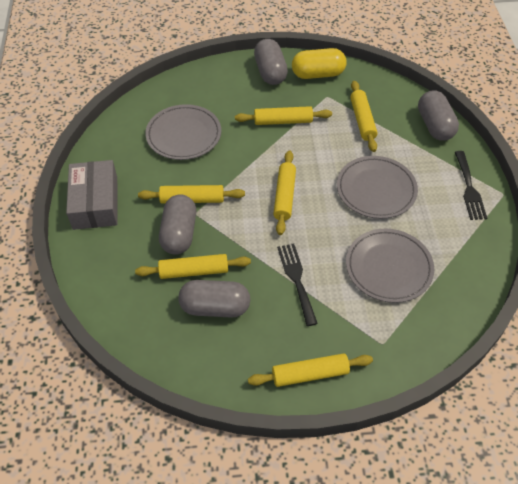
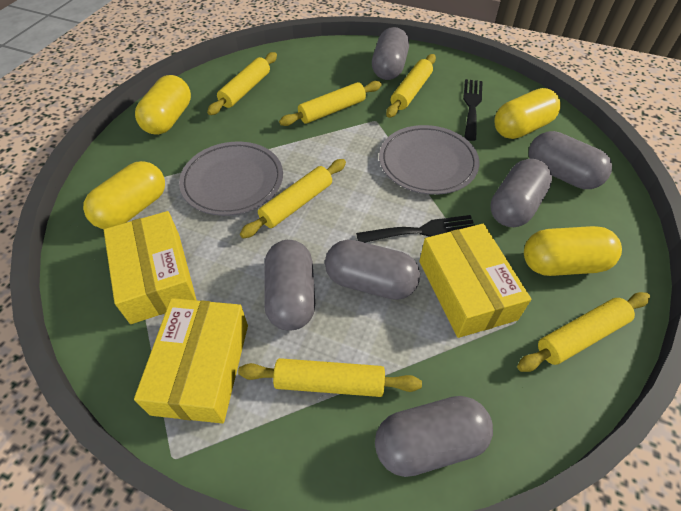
grey box: [66,160,118,230] = 1 -> none = 0
grey capsule: [159,194,196,255] [179,280,250,318] [254,39,288,85] [418,90,459,141] = 4 -> [264,240,315,331] [325,239,420,300] [372,27,409,80] [375,396,493,477] [490,159,552,227] [529,131,612,189] = 6
grey plate: [145,104,221,160] [337,156,418,219] [346,229,434,303] = 3 -> [179,142,283,216] [379,125,479,195] = 2
yellow box: none = 0 -> [104,211,197,324] [134,298,248,424] [420,224,531,338] = 3
yellow capsule: [292,48,347,79] = 1 -> [83,161,165,229] [135,75,191,135] [494,88,561,139] [524,226,622,276] = 4

